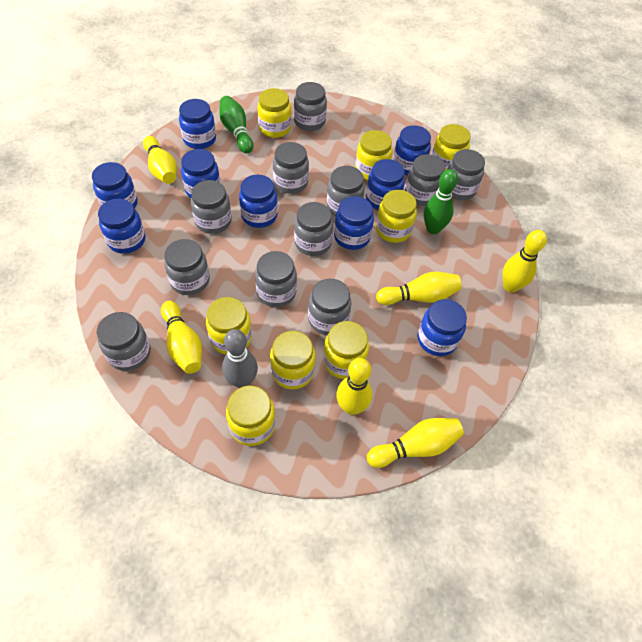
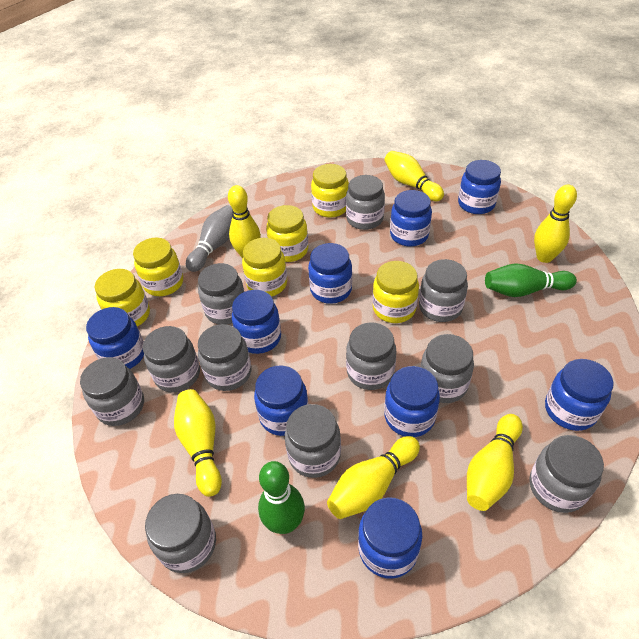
yellow jar: [206,297,252,355] [226,386,275,446] [257,88,291,138] [270,331,316,389] [323,321,369,379] [355,130,392,180] [376,190,417,243] [432,124,471,171] = 8 -> [95,269,150,327] [133,238,183,296] [242,238,287,296] [266,205,308,262] [311,164,349,218] [372,261,419,323] = 6

